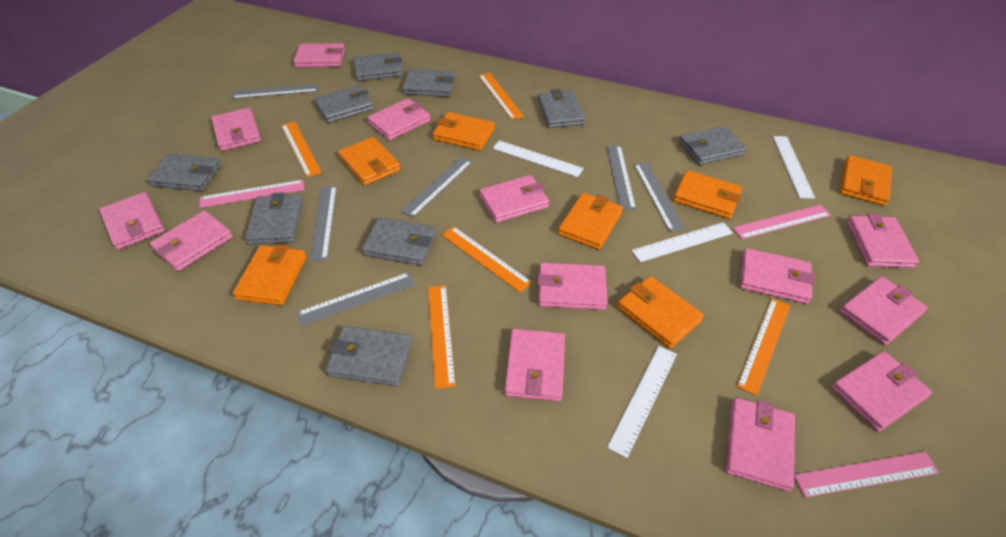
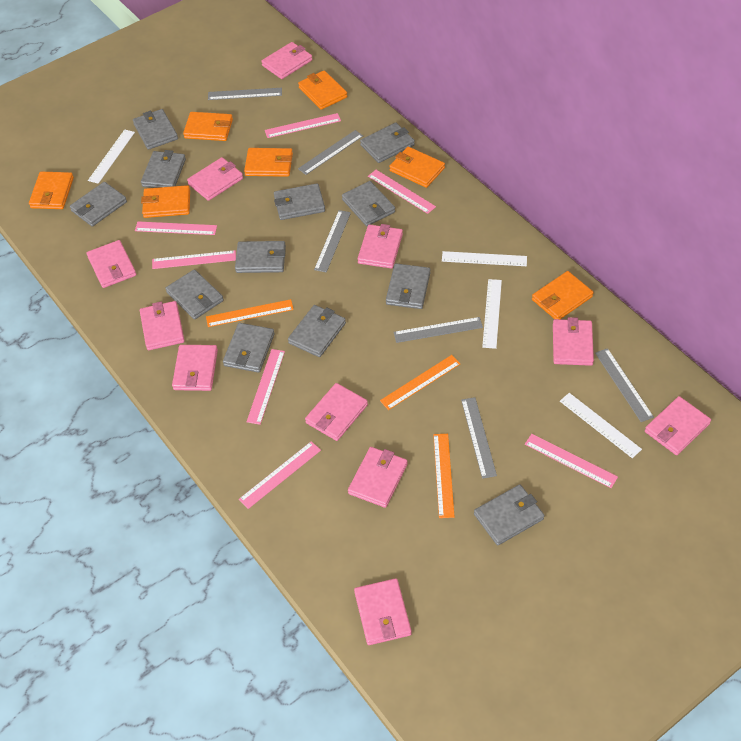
grey wallet: [147,153,221,191] [245,192,303,245] [314,85,374,123] [325,326,412,386] [353,52,403,81] [362,217,436,266] [402,69,455,97] [538,89,586,128] [679,126,747,165] = 9 -> [70,182,127,227] [133,109,178,150] [141,150,186,188] [165,269,224,320] [223,323,275,373] [235,241,286,273] [274,183,325,220] [288,305,346,357] [342,181,395,226] [360,123,415,163] [386,263,430,309] [474,484,545,545] = 12
orange ruler: [281,121,322,177] [428,285,456,389] [442,226,532,293] [479,73,524,120] [737,298,790,396] = 5 -> [206,299,294,327] [380,355,460,410] [433,434,455,518] = 3
pink ruler: [199,180,304,208] [733,205,831,239] [794,452,940,497] = 3 -> [135,221,217,235] [152,250,236,269] [239,441,321,509] [247,349,285,425] [265,113,341,138] [368,170,436,214] [525,434,618,488] = 7
pink wallet: [99,192,165,250] [150,210,233,271] [211,108,261,151] [293,43,345,67] [367,98,431,140] [479,175,549,223] [505,329,565,401] [537,263,607,310] [725,398,795,492] [740,248,815,304] [831,351,932,432] [839,276,928,345] [847,213,919,268] = 13 -> [87,240,136,288] [140,301,185,350] [172,345,218,391] [187,157,243,201] [261,42,312,79] [305,383,368,441] [348,447,408,508] [354,578,412,645] [358,224,403,269] [553,317,594,366] [645,396,711,455] = 11

